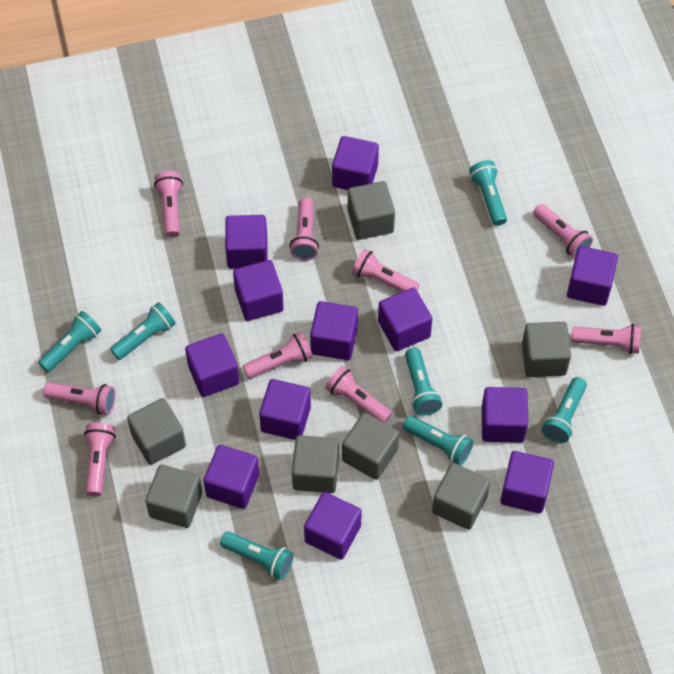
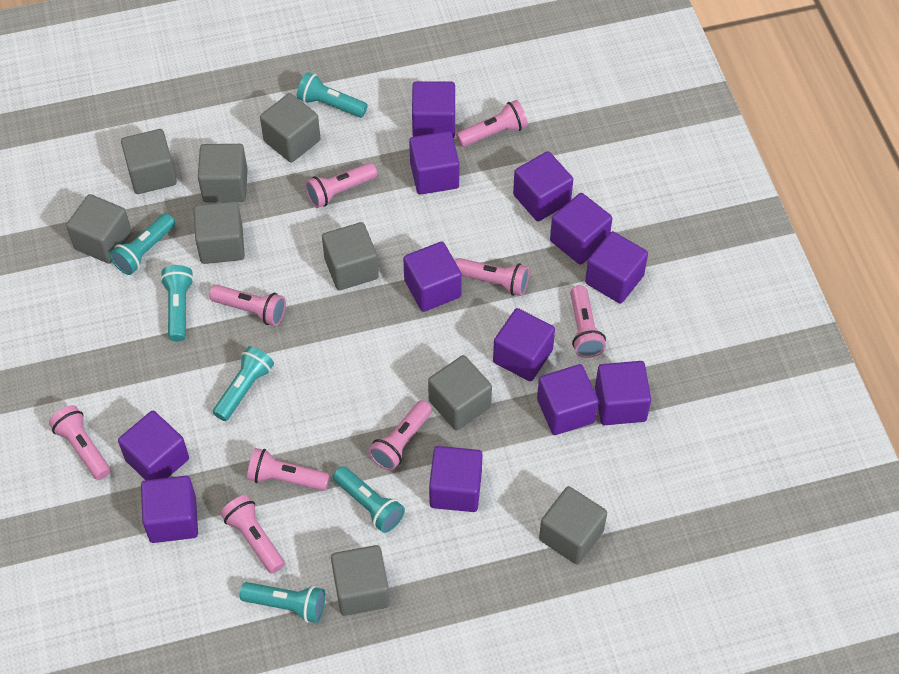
grey cube: [127,398,186,465] [145,465,202,528] [292,435,339,493] [342,412,399,480] [348,181,395,240] [432,463,490,530] [522,322,571,377] = 7 -> [66,194,132,263] [121,129,177,194] [194,201,245,264] [198,144,248,203] [260,93,321,163] [322,222,379,290] [331,545,390,616] [428,355,492,431] [539,486,607,564] = 9
turquoise flashlight: [38,311,101,372] [110,302,176,360] [220,531,294,580] [403,416,473,466] [405,348,442,416] [469,160,507,226] [542,377,587,443] = 7 -> [110,213,175,275] [160,265,194,342] [213,346,274,421] [240,582,325,623] [297,72,368,118] [333,466,405,533] = 6

